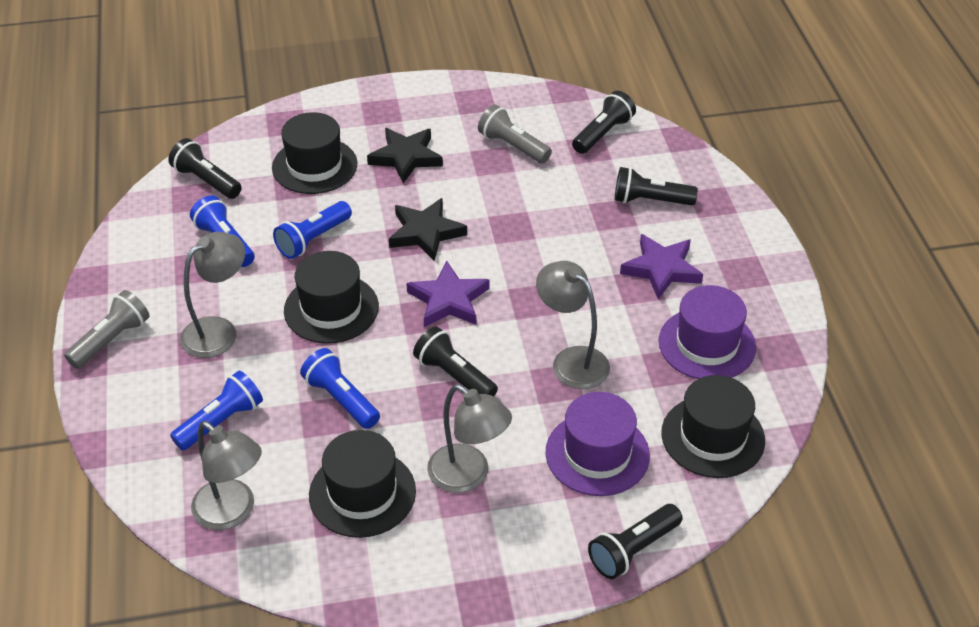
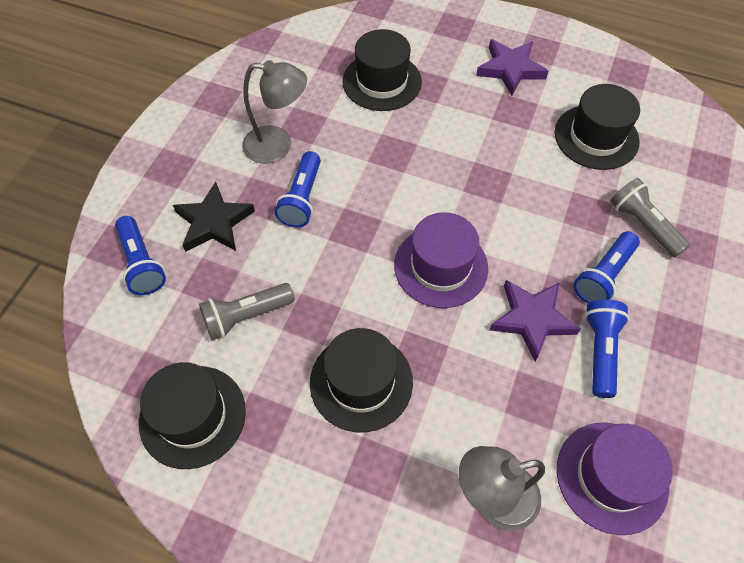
black flashlight: [168,138,242,199] [413,326,498,396] [572,91,636,154] [588,504,682,579] [615,167,698,205] = 5 -> none = 0
black star: [367,128,443,183] [389,198,467,261] = 2 -> [173,181,255,252] = 1
grey lamp: [180,232,245,358] [191,421,262,530] [427,384,512,493] [536,261,610,389] = 4 -> [242,60,307,163] [459,446,545,531] = 2

